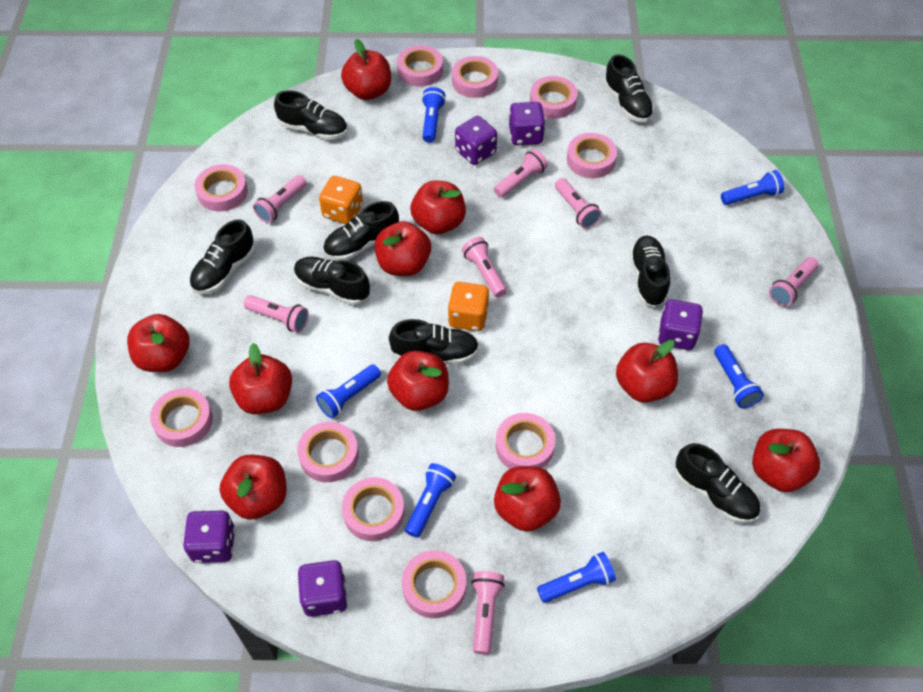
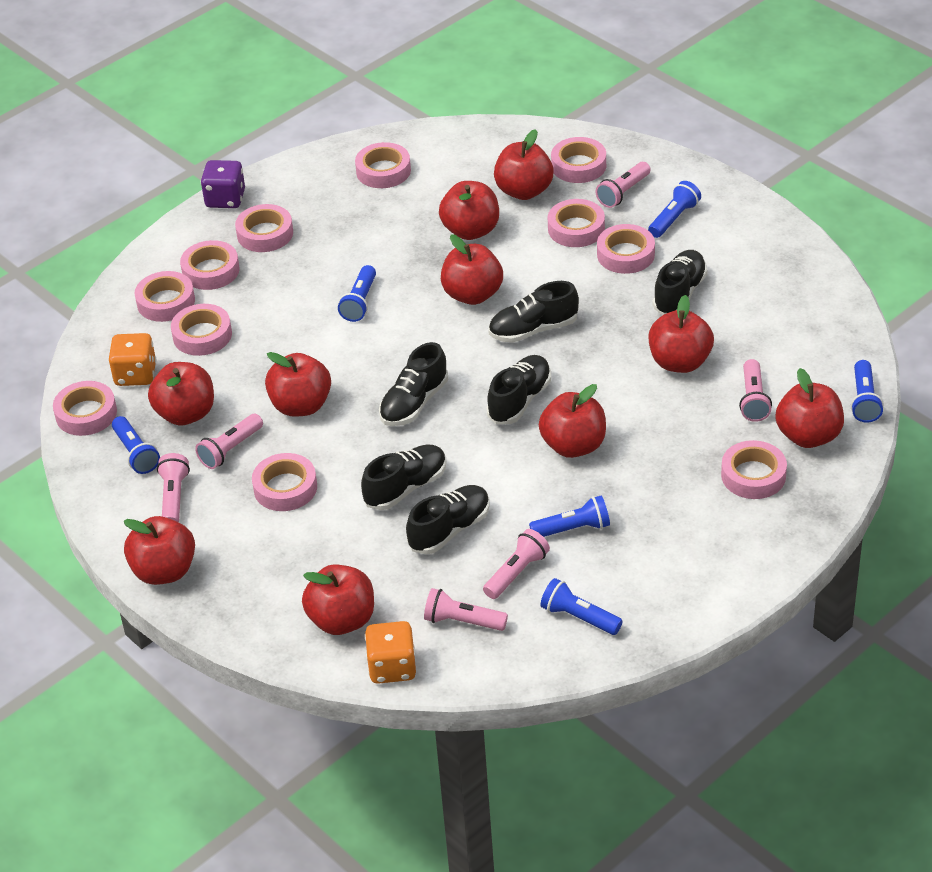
black shoe: [190,220,256,294] [274,90,348,140] [294,257,370,305] [323,201,399,260] [389,319,479,364] [604,54,654,122] [630,235,670,308] [675,443,760,523] = 8 -> [361,444,446,510] [379,342,448,426] [406,485,490,554] [486,355,551,424] [488,281,579,343] [653,250,707,315] = 6
pink flashlight: [244,295,309,333] [253,175,307,223] [462,237,507,297] [472,571,505,654] [494,149,548,198] [555,178,602,229] [769,257,819,307] = 7 -> [157,453,190,522] [195,414,263,469] [424,588,508,631] [483,529,550,599] [596,162,651,208] [739,359,772,422] = 6
pink tape: [150,388,213,447] [194,164,248,211] [297,422,359,482] [342,477,405,541] [397,45,443,87] [402,550,466,618] [452,56,498,98] [495,413,555,469] [530,76,578,119] [567,133,617,178] = 10 -> [53,381,117,436] [135,271,195,322] [171,304,232,356] [180,240,240,290] [235,204,293,252] [252,453,317,511] [355,142,411,188] [548,199,605,247] [551,137,606,183] [597,224,655,274] [721,440,787,499] = 11
purple dice: [183,511,235,563] [297,560,348,617] [455,116,497,165] [509,102,545,145] [658,299,703,350] = 5 -> [201,160,245,208] = 1

